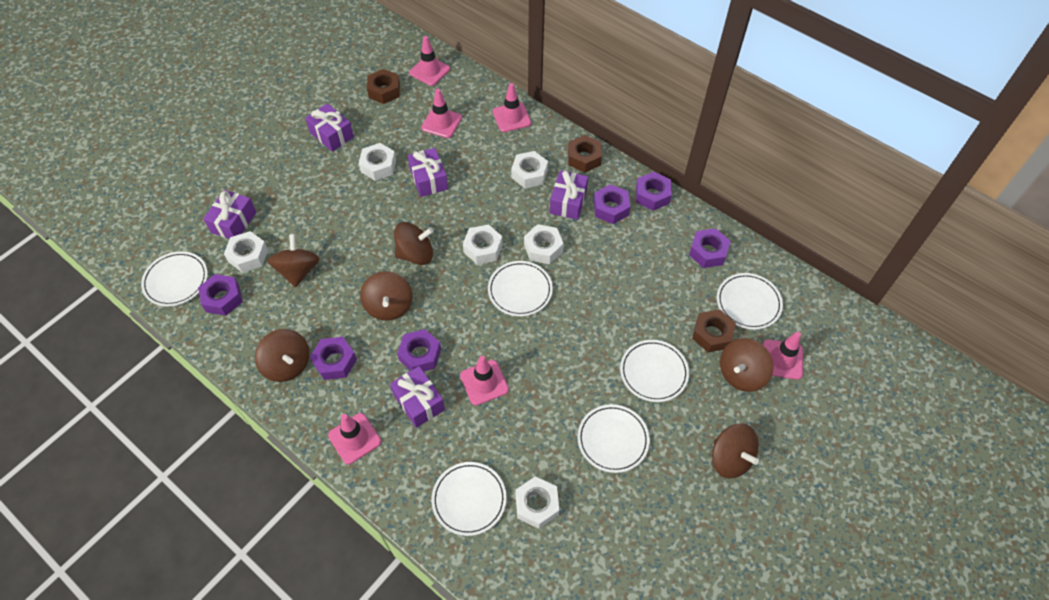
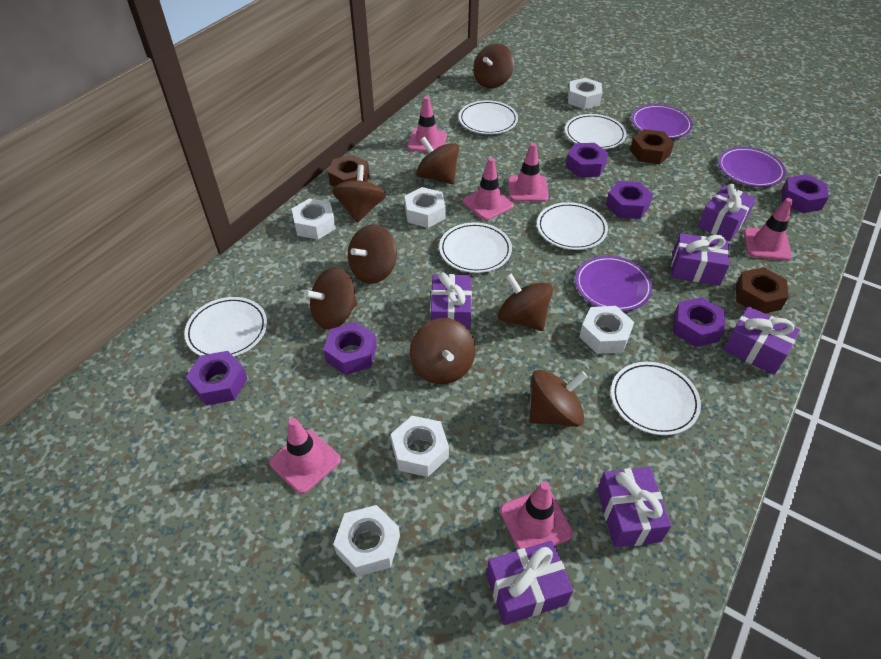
brown spinning top: [255,329,309,382] [268,234,320,287] [360,271,413,321] [394,222,433,265] [712,423,759,479] [720,338,773,392] = 6 -> [304,267,358,330] [332,165,386,223] [348,224,397,284] [410,318,476,384] [416,137,459,184] [473,43,514,88] [498,273,553,331] [529,370,588,427] = 8
purple gift: [203,190,256,239] [305,103,354,152] [390,366,445,428] [408,148,448,197] [550,170,588,220] = 5 -> [431,272,472,331] [486,541,573,625] [597,467,671,548] [671,233,730,286] [698,184,756,241] [723,306,800,375] = 6
purple plate: none = 0 -> [575,256,653,311] [631,104,693,139] [718,147,786,187] = 3

